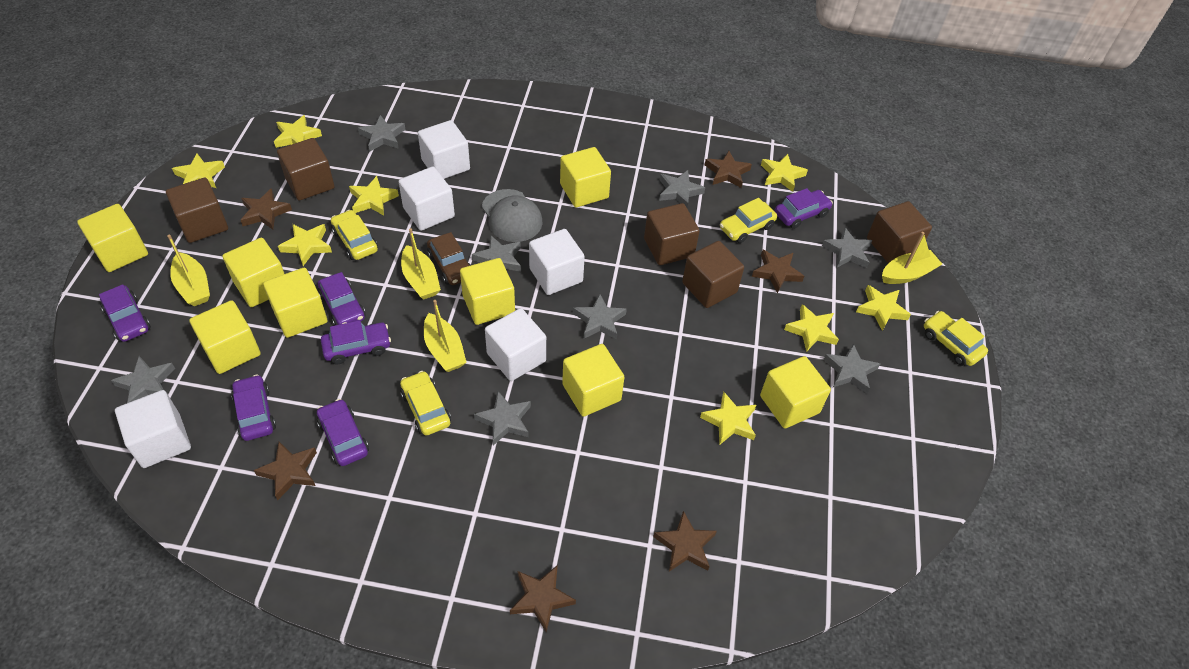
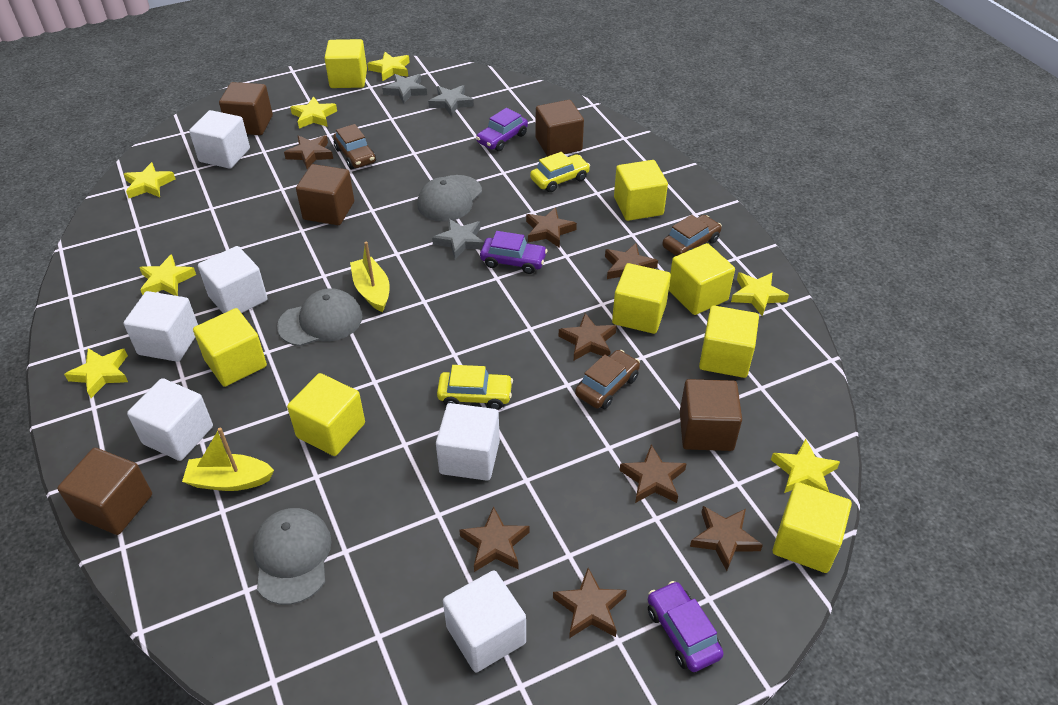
brown car: [427,232,471,285] = 1 -> [333,124,376,169] [575,350,640,409] [662,215,722,256] = 3
brown star: [240,188,292,230] [254,442,317,500] [510,565,576,633] [653,511,717,572] [705,151,752,188] [752,250,804,293] = 6 -> [284,135,333,169] [459,506,529,572] [526,207,577,248] [553,568,627,638] [559,313,617,361] [605,243,658,279] [620,445,687,503] [690,506,763,571] = 8
grey cap: [482,189,543,242] = 1 -> [253,508,331,605] [277,288,362,346] [417,175,482,222] = 3
grey star: [111,356,175,403] [358,115,406,151] [472,236,521,272] [474,391,531,446] [573,294,627,339] [659,170,705,207] [822,228,873,268] [823,343,880,393] = 8 -> [382,74,427,104] [428,85,474,116] [432,219,484,259] = 3
purple car: [99,284,151,342] [231,375,276,441] [317,399,369,466] [318,272,366,325] [321,320,391,365] [775,188,833,229] = 6 -> [476,108,528,151] [480,231,548,274] [648,581,724,672] = 3
white cube: [115,390,191,468] [399,166,455,231] [418,120,470,179] [485,308,546,381] [529,229,585,295] = 5 -> [124,291,198,362] [127,378,213,461] [189,110,250,169] [198,246,268,313] [436,403,500,481] [443,570,526,672] = 6
yellow boat: [167,234,210,306] [401,228,441,300] [424,300,467,372] [882,232,942,284] = 4 -> [182,428,274,491] [350,242,390,312] = 2
yellow car: [331,210,378,260] [400,371,451,435] [720,198,777,243] [924,311,988,366] = 4 -> [437,365,513,410] [530,152,590,192] = 2
yellow star: [172,153,225,188] [274,115,322,148] [278,224,332,266] [349,176,399,216] [700,392,756,445] [761,154,808,192] [784,304,839,352] [856,285,911,331] = 8 -> [64,348,128,398] [124,162,176,198] [139,254,196,296] [290,96,337,128] [367,52,410,81] [731,272,789,316] [771,439,840,493] = 7

